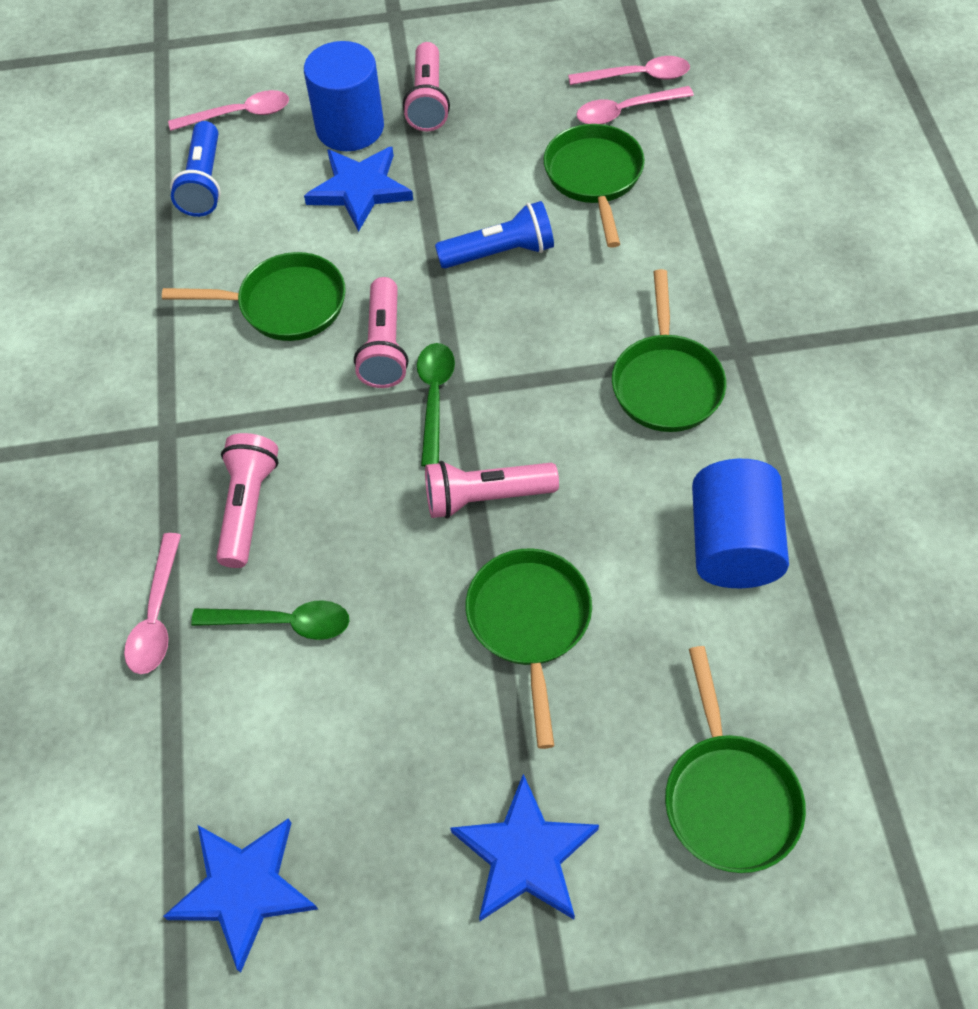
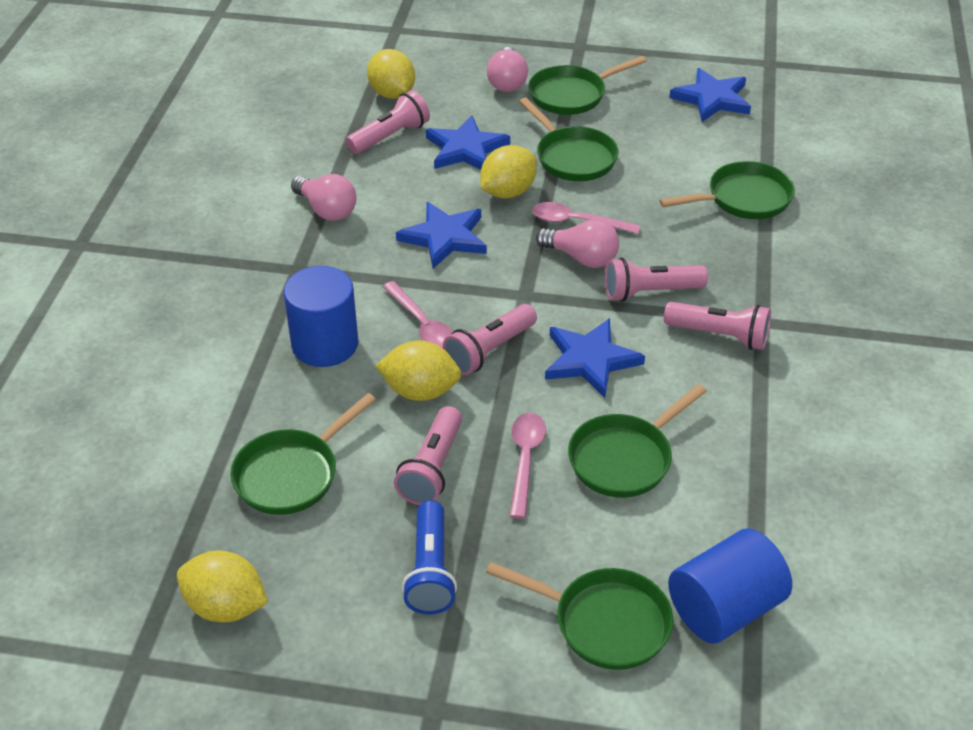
blue flashlight: [170,121,221,217] [435,201,554,269] = 2 -> [402,500,457,615] = 1
blue star: [163,818,318,973] [304,147,413,232] [450,774,599,921] = 3 -> [396,202,487,269] [426,115,510,170] [545,318,645,398] [669,68,751,122] = 4
green pan: [162,252,346,341] [466,549,592,749] [543,124,645,248] [612,269,726,432] [665,646,806,873] = 5 -> [230,393,376,515] [486,562,673,670] [519,98,619,181] [528,56,647,115] [568,384,707,498] [659,161,795,219] = 6
green spoon: [191,600,349,640] [417,343,455,467] = 2 -> none = 0
pink flashlight: [216,433,278,568] [354,277,408,388] [403,42,450,131] [425,461,559,519] = 4 -> [346,90,430,154] [394,406,462,505] [443,304,537,375] [605,257,708,302] [664,302,771,350] = 5
pink light bulb: none = 0 -> [291,174,356,221] [487,47,528,92] [536,219,619,268] = 3
pink spoon: [124,533,181,674] [168,90,289,131] [568,56,690,85] [576,86,694,124] = 4 -> [383,281,452,348] [509,413,546,519] [532,202,640,234] = 3
yellow lemon: none = 0 -> [177,550,268,623] [367,49,415,99] [375,340,461,401] [480,145,537,198] = 4

